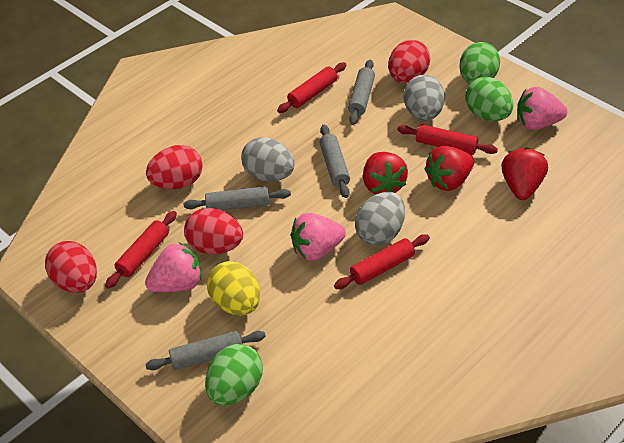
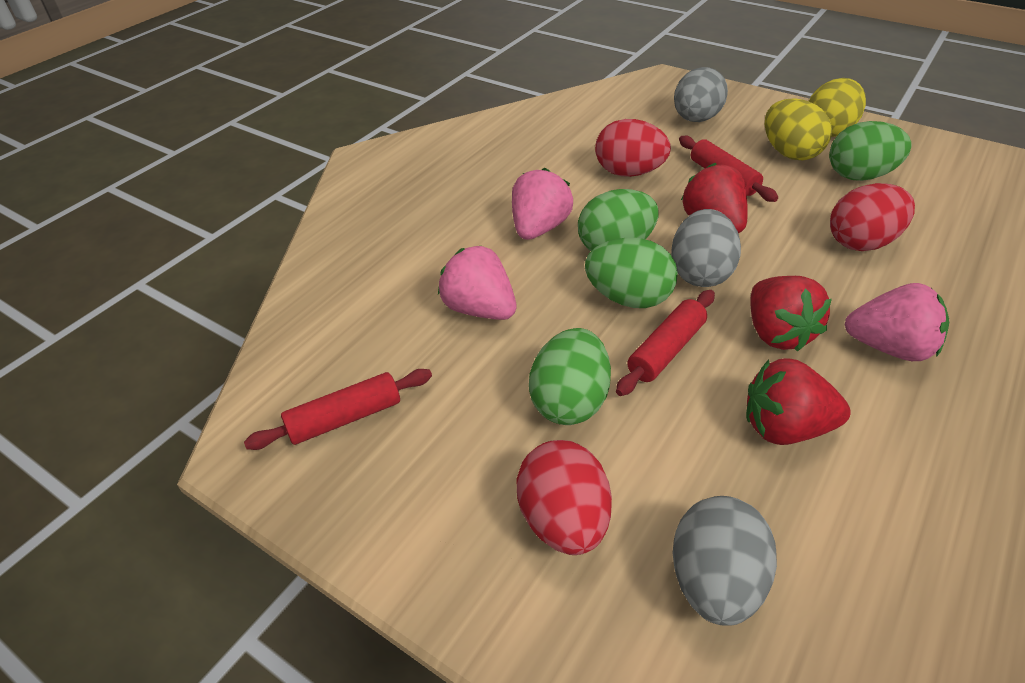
green egg: [205,344,263,406] [460,42,500,84] [465,77,513,121] = 3 -> [529,328,611,425] [578,189,659,251] [585,237,678,308] [829,121,912,181] = 4
grey rolling pin: [145,331,266,370] [183,186,291,211] [319,125,350,198] [348,59,375,125] = 4 -> none = 0
red egg: [45,241,97,293] [146,145,203,189] [184,208,243,254] [388,40,430,83] = 4 -> [517,440,612,555] [595,119,671,177] [830,183,915,251] = 3
red rolling pin: [105,211,177,289] [277,62,346,113] [334,235,430,289] [397,124,498,155] = 4 -> [244,369,432,450] [616,290,715,396] [679,136,778,202] = 3
yellow egg: [207,261,260,315] = 1 -> [765,98,832,160] [809,78,866,137] = 2

